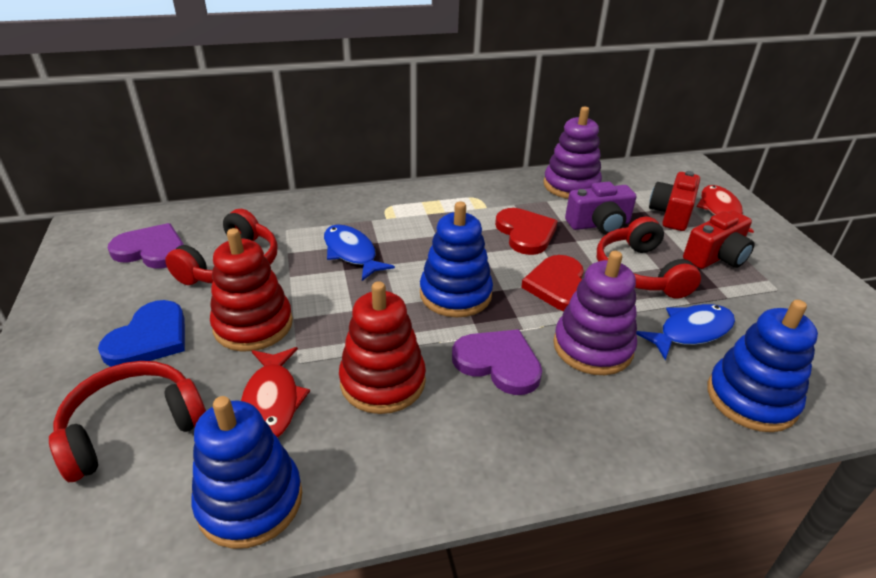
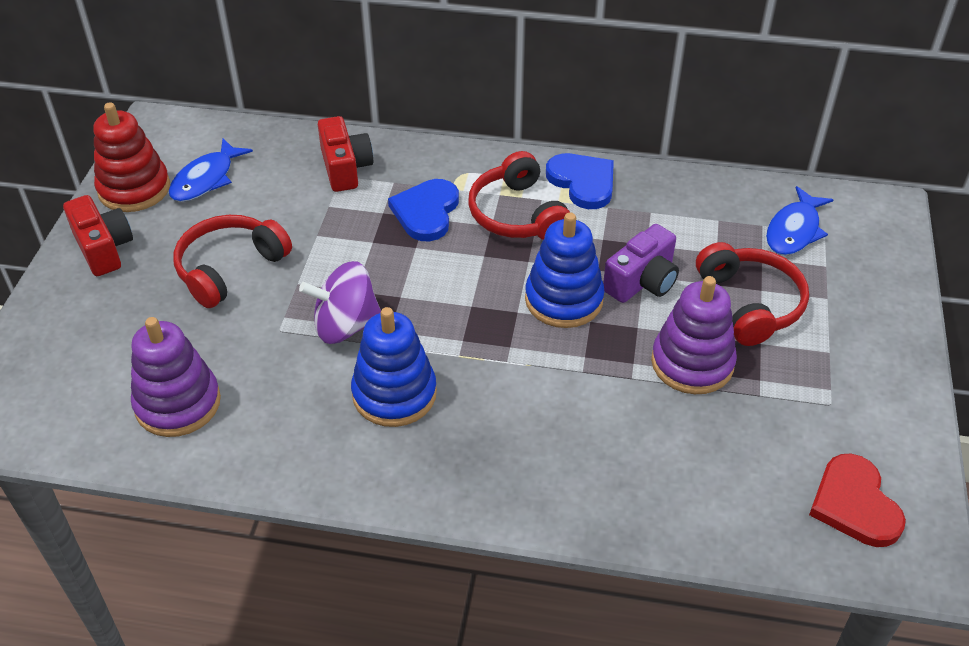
blue heart: [98,300,185,367] = 1 -> [388,179,459,241] [546,153,614,209] = 2
blue stacking toy: [191,396,302,549] [420,201,493,317] [708,300,818,432] = 3 -> [351,307,437,427] [525,212,605,328] = 2
purple heart: [108,223,184,269] [452,329,542,395] = 2 -> none = 0
purple spinning top: none = 0 -> [299,261,381,344] = 1
red fish: [241,347,310,438] [697,185,754,233] = 2 -> none = 0
red heart: [495,208,558,255] [521,255,584,311] = 2 -> [809,454,906,547] = 1
red stacking toy: [210,228,293,351] [339,281,426,414] = 2 -> [93,102,170,212] = 1

